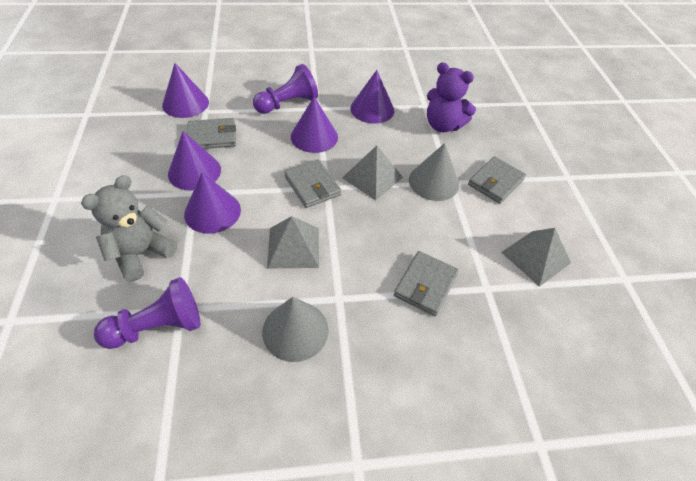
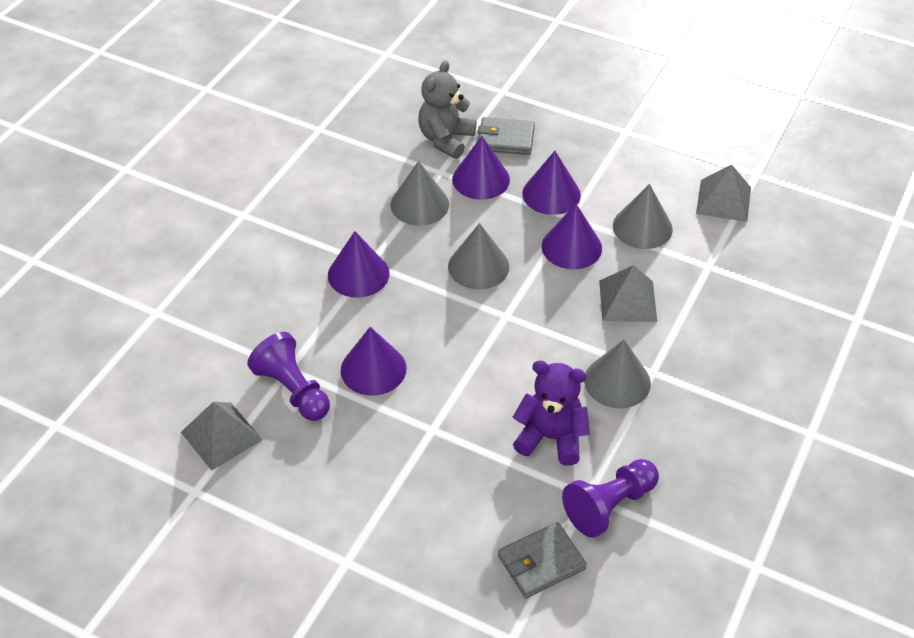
grey cone: [262,297,329,362] [409,143,459,201] = 2 -> [390,161,449,226] [448,223,509,289] [584,340,651,409] [613,184,673,249] = 4
grey wallet: [187,118,236,149] [284,159,341,208] [394,251,459,316] [468,156,526,204] = 4 -> [478,117,535,155] [498,522,587,598] = 2

